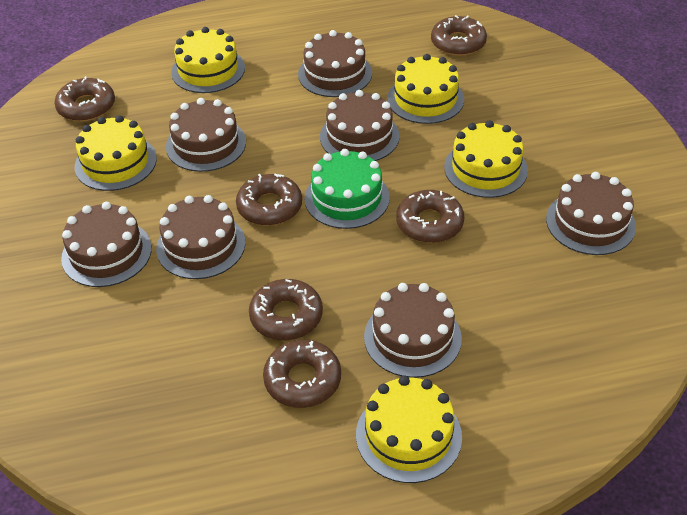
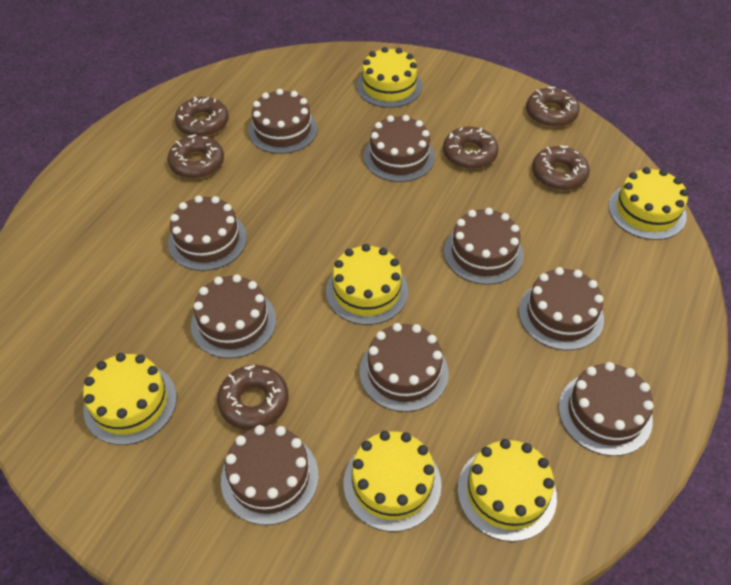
brown cake: [61,202,152,287] [156,195,245,279] [166,98,246,172] [298,30,372,97] [320,90,400,161] [364,283,462,378] [546,172,636,255] = 7 -> [168,196,247,271] [191,274,276,359] [221,425,319,525] [248,89,317,154] [360,323,448,412] [364,115,435,182] [444,208,524,285] [519,267,604,351] [559,362,654,456] = 9
green cake: [304,149,390,229] = 1 -> none = 0
yellow cake: [75,115,157,191] [171,27,245,93] [356,376,462,483] [387,54,464,124] [444,120,528,198] = 5 -> [83,353,177,445] [326,244,408,325] [344,431,441,532] [357,47,422,108] [458,439,557,542] [609,167,688,240] = 6

